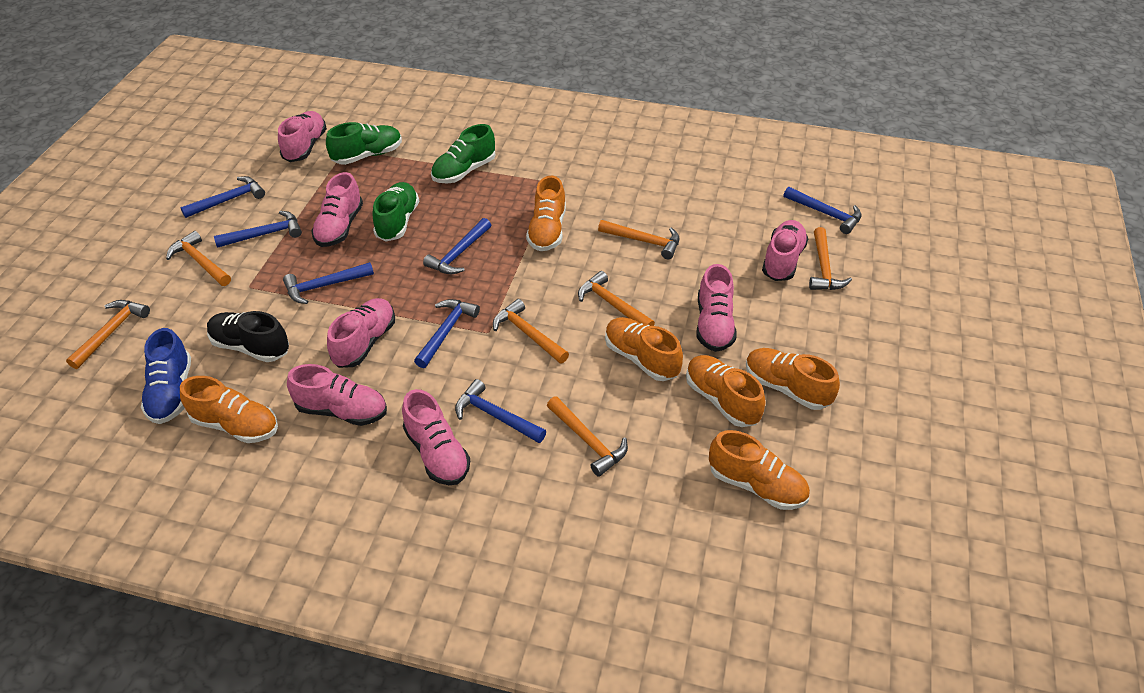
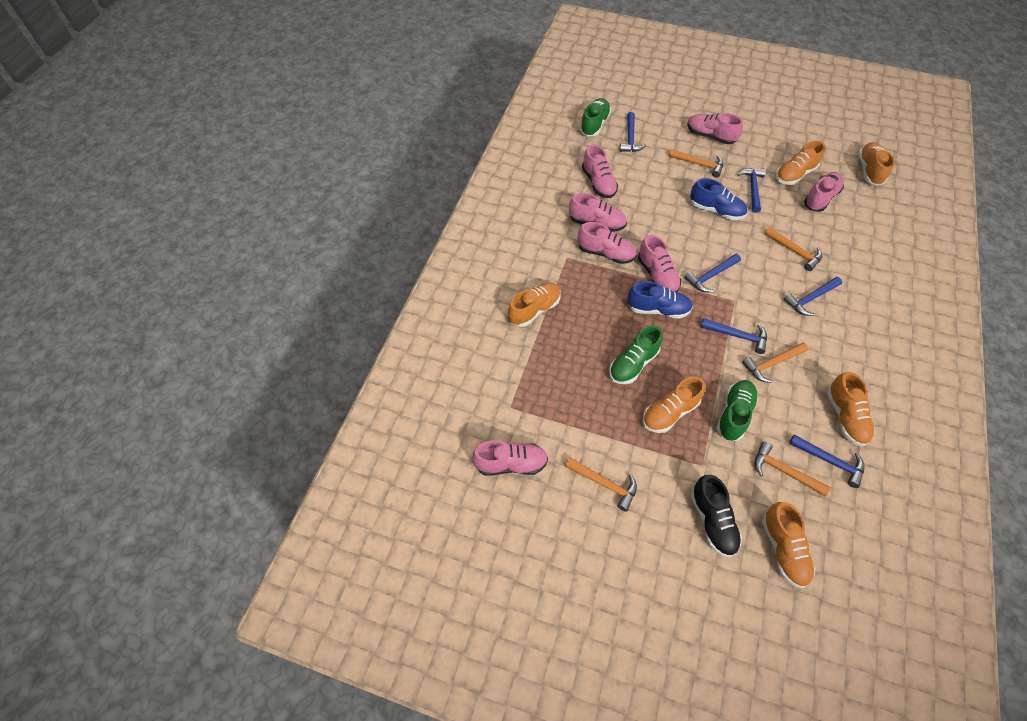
blue hammer: [180,176,265,218] [214,211,302,248] [283,262,374,304] [414,299,480,368] [423,218,491,274] [455,379,546,443] [784,187,862,234] = 7 -> [620,112,646,152] [684,254,741,292] [701,318,767,354] [737,168,766,213] [784,277,842,316] [789,434,865,488] = 6
blue shoe: [141,328,191,424] = 1 -> [627,281,693,319] [690,178,747,220] = 2
orange hammer: [66,300,150,369] [166,231,231,286] [493,299,569,363] [547,396,628,477] [578,271,655,326] [598,220,680,259] [809,227,852,290] = 7 -> [565,458,637,512] [669,149,724,178] [742,343,808,383] [755,441,831,496] [765,227,822,271] = 5

